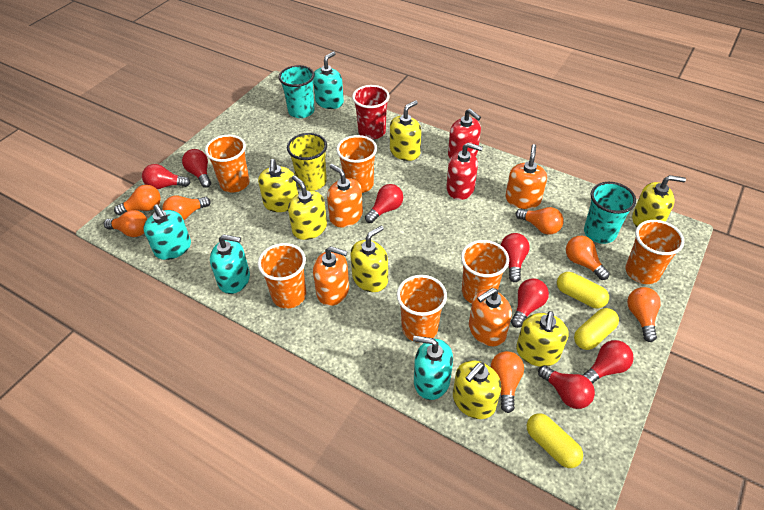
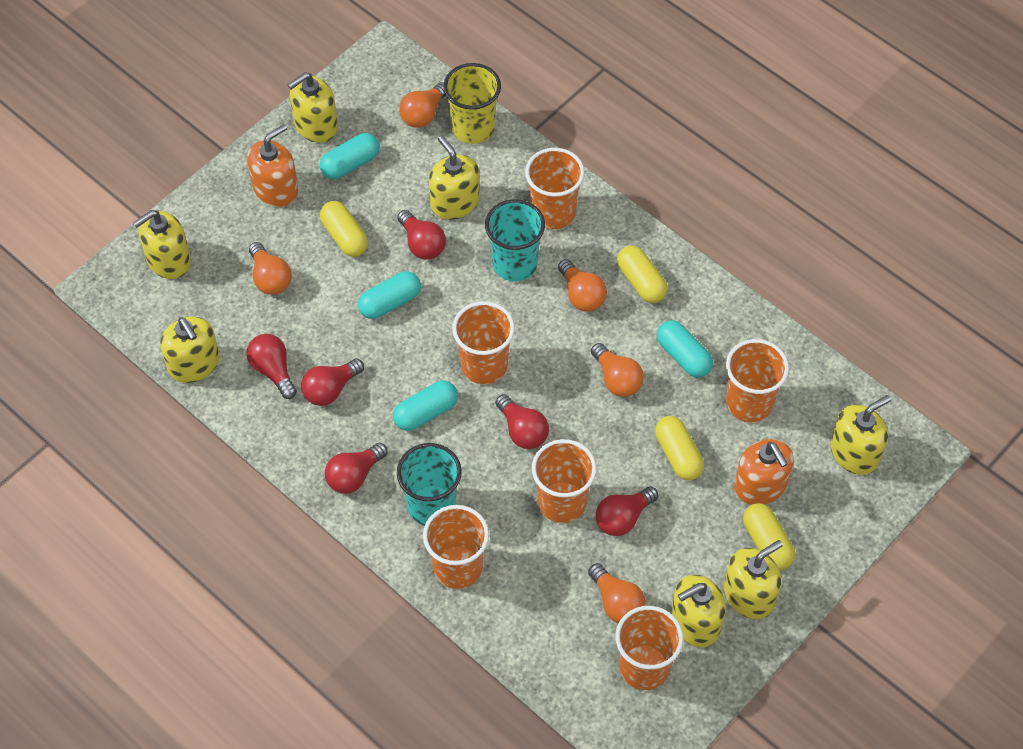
orange light bulb: [104,210,147,237] [114,185,161,215] [162,196,210,220] [491,351,524,413] [516,207,564,235] [566,236,609,280] [627,287,661,342] = 7 -> [249,242,292,295] [399,82,446,128] [558,259,607,312] [588,563,645,623] [591,343,644,397] = 5
orange soap dispenser: [313,246,349,306] [327,164,363,227] [469,288,512,346] [505,144,547,209] = 4 -> [247,124,298,207] [734,439,794,505] = 2
red cup: [352,85,390,139] = 1 -> none = 0
red light bulb: [142,164,191,189] [182,149,211,188] [365,184,403,223] [501,233,530,282] [511,278,549,328] [538,365,595,409] [583,340,634,384] = 7 -> [246,334,297,399] [301,358,364,406] [325,443,388,494] [397,210,446,260] [495,394,549,449] [596,486,658,536] = 6
red soap dispenser: [446,143,483,200] [448,109,481,158] = 2 -> none = 0
turquoise capsule: none = 0 -> [320,133,380,179] [358,271,421,319] [393,380,458,431] [657,320,713,377] = 4
turquoise soap dispenser: [143,205,191,260] [210,234,250,294] [313,51,344,109] [413,336,453,400] = 4 -> none = 0
yellow capsule: [527,413,583,468] [557,272,609,308] [574,308,619,350] = 3 -> [320,201,368,257] [617,245,668,303] [655,416,704,480] [743,503,795,570] = 4

